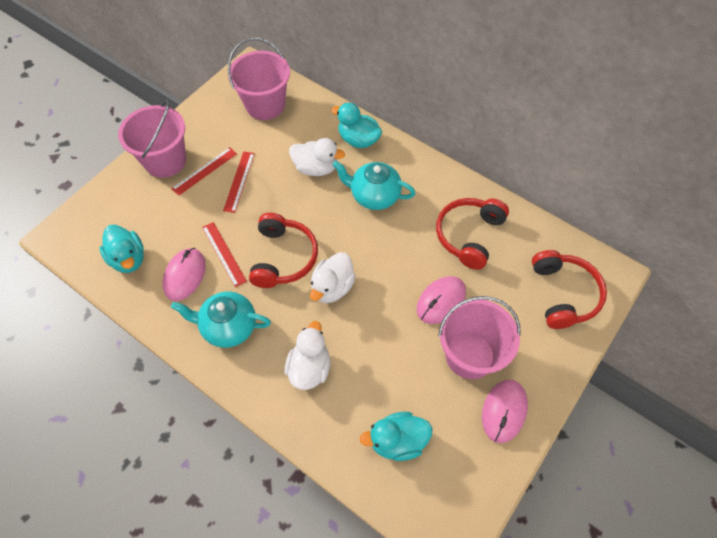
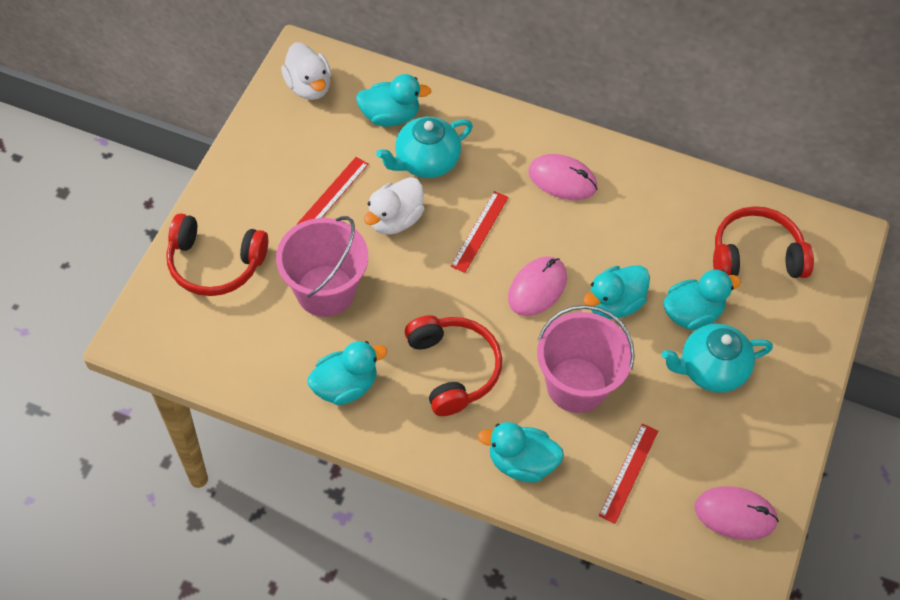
pink bucket: [118,100,186,178] [228,38,290,120] [438,296,521,379] = 3 -> [276,216,368,317] [537,305,635,413] = 2
turquoise duck: [99,225,144,273] [331,103,382,148] [360,412,433,461] = 3 -> [307,341,387,405] [356,74,432,127] [478,422,564,483] [583,265,650,319] [663,270,741,330] = 5
white duck: [285,321,330,390] [289,138,345,176] [310,252,356,303] = 3 -> [281,42,331,100] [364,177,424,235] = 2

